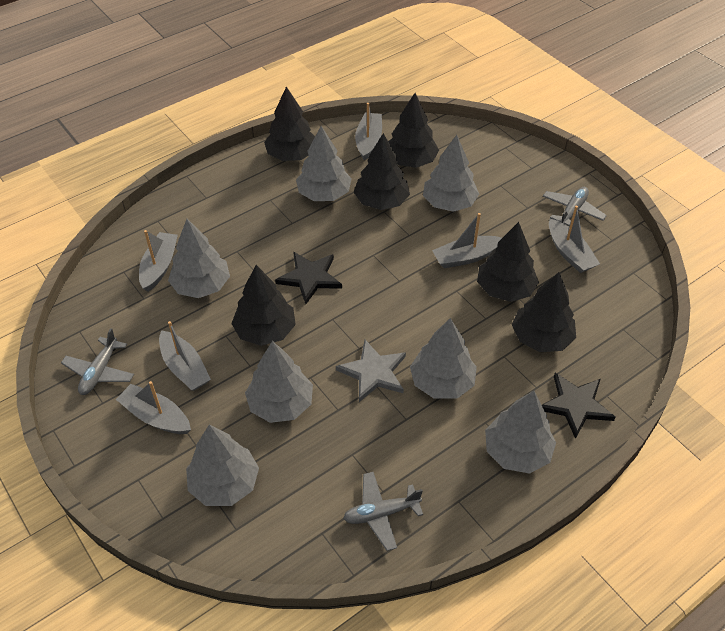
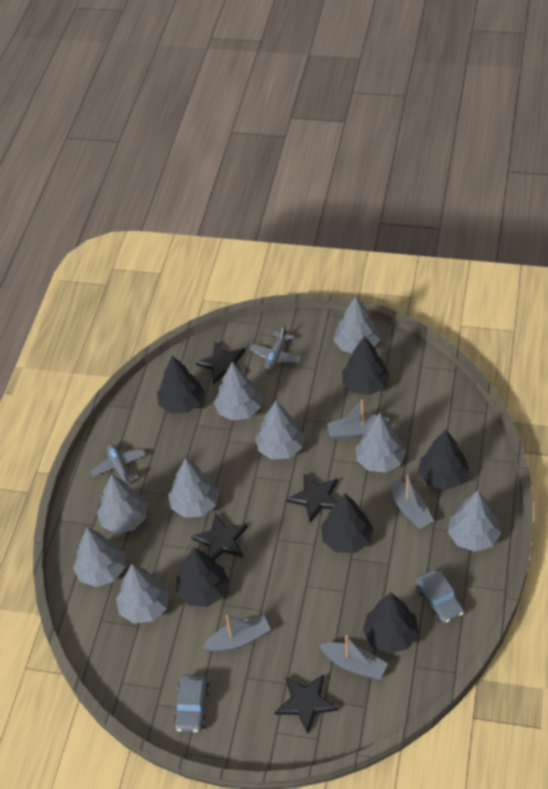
black star: [275,252,342,304] [542,373,616,439] = 2 -> [191,514,248,561] [195,342,245,385] [275,674,339,733] [286,474,338,523] = 4
grey boat: [116,381,191,434] [139,230,178,292] [159,321,211,391] [355,103,382,161] [432,213,502,268] [549,206,600,273] = 6 -> [202,615,271,652] [319,635,388,679] [327,400,389,439] [391,475,434,529] = 4
grey car: none = 0 -> [173,675,210,733] [415,569,464,624] = 2
grey plane: [61,328,134,395] [343,472,423,551] [543,187,607,226] = 3 -> [90,444,146,485] [249,325,302,370] = 2
grey star: [336,340,406,402] = 1 -> none = 0
grey tree: [168,219,230,298] [186,424,259,506] [245,341,313,423] [296,126,352,201] [410,318,477,399] [423,135,479,212] [485,391,556,474] = 7 -> [73,527,125,587] [97,474,147,534] [116,564,170,623] [168,458,219,518] [214,362,261,421] [255,400,305,460] [333,296,380,354] [356,413,406,473] [448,491,501,552] = 9

